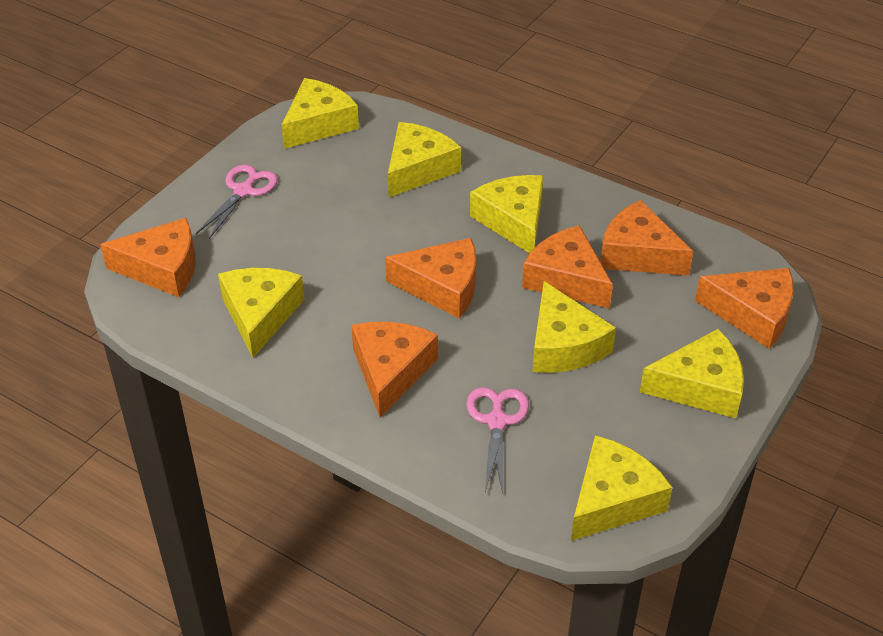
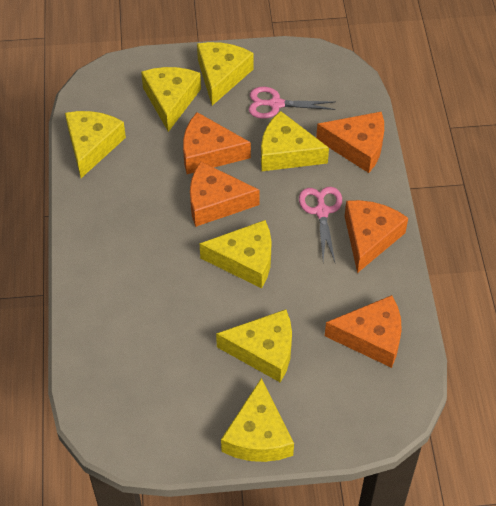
orange cheese: [100,218,196,297] [351,322,438,417] [385,238,476,319] [522,225,613,309] [600,200,694,276] [695,268,794,349] = 6 -> [183,112,251,174] [190,162,260,227] [316,112,384,173] [325,295,402,368] [345,200,408,273] = 5

